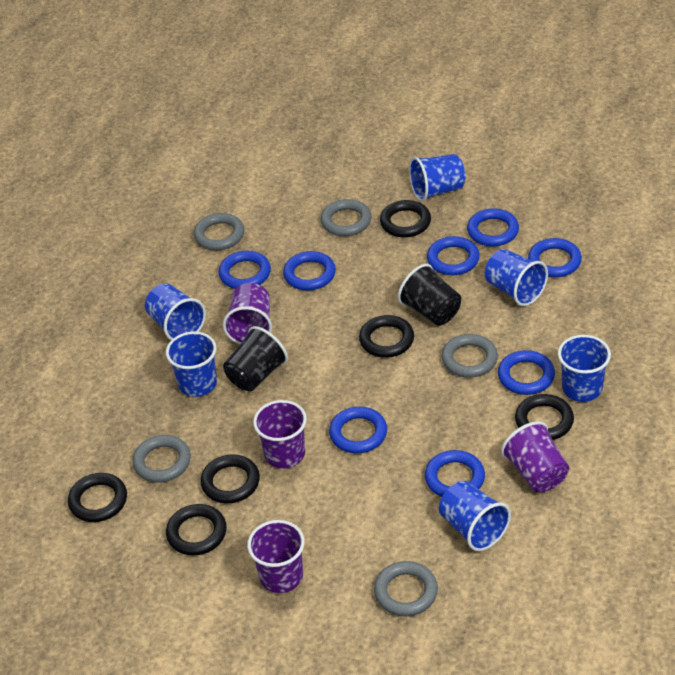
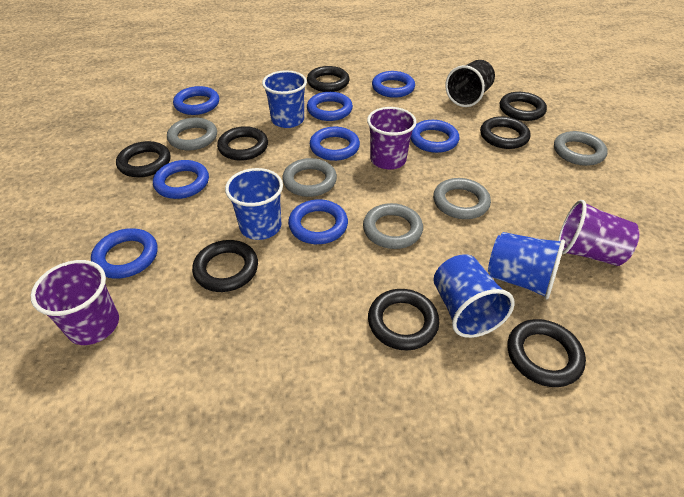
black cup: [223,326,288,391] [398,264,461,326] = 2 -> [445,60,495,107] = 1
black ring: [68,473,127,522] [166,504,227,555] [200,454,260,504] [359,315,414,358] [380,200,431,237] [515,394,574,440] = 6 -> [116,141,171,178] [192,240,258,292] [217,126,268,161] [307,66,350,92] [368,289,439,350] [480,116,531,149] [500,92,547,121] [508,319,586,387] = 8
blue cup: [145,283,206,340] [166,332,217,397] [409,154,465,202] [439,481,511,551] [485,249,548,306] [558,335,611,402] = 6 -> [225,168,283,240] [262,70,307,128] [433,254,514,338] [488,232,565,299] = 4
purple cup: [223,283,272,344] [247,520,305,593] [253,400,307,469] [501,421,569,492] = 4 -> [31,260,119,345] [367,107,417,169] [558,200,639,266] = 3

